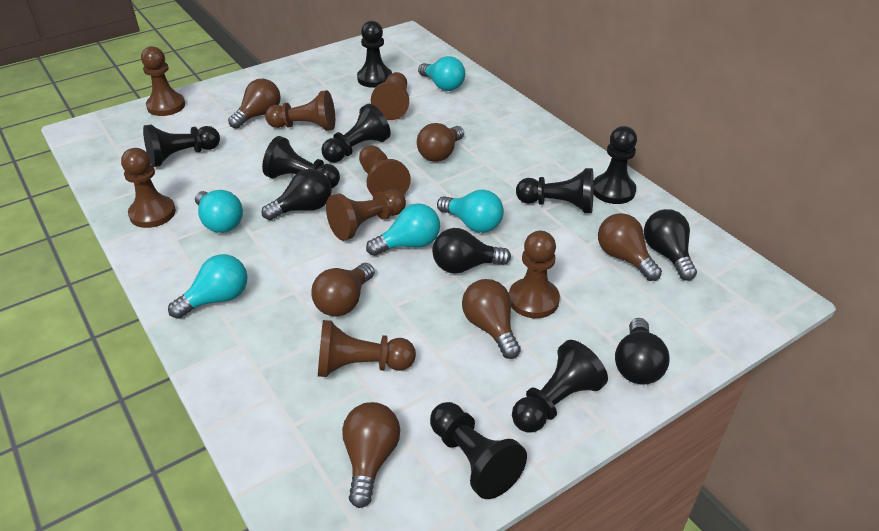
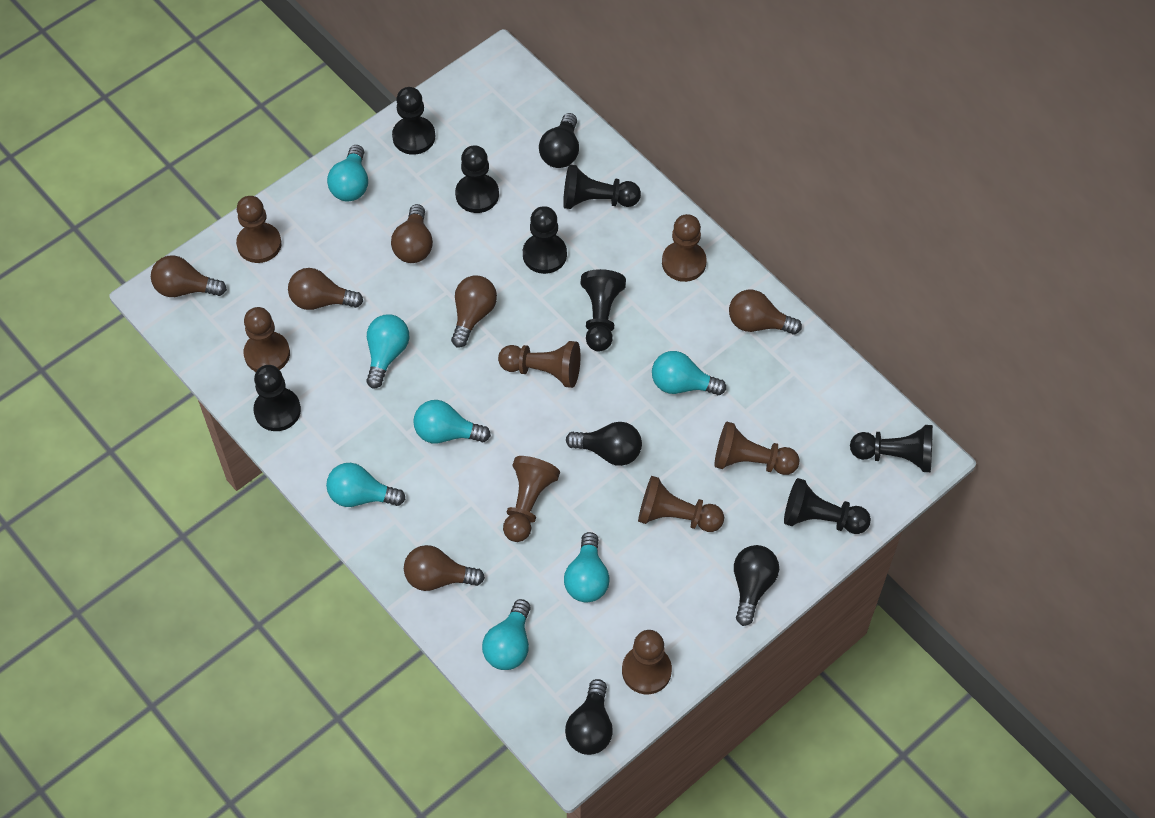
turquoise light bulb: [168,254,248,319] [195,190,243,233] [366,203,440,256] [418,56,465,91] [437,190,504,233] = 5 -> [326,463,406,507] [327,145,368,201] [366,314,409,389] [413,400,491,444] [482,599,531,670] [564,532,610,602] [652,351,726,395] = 7

